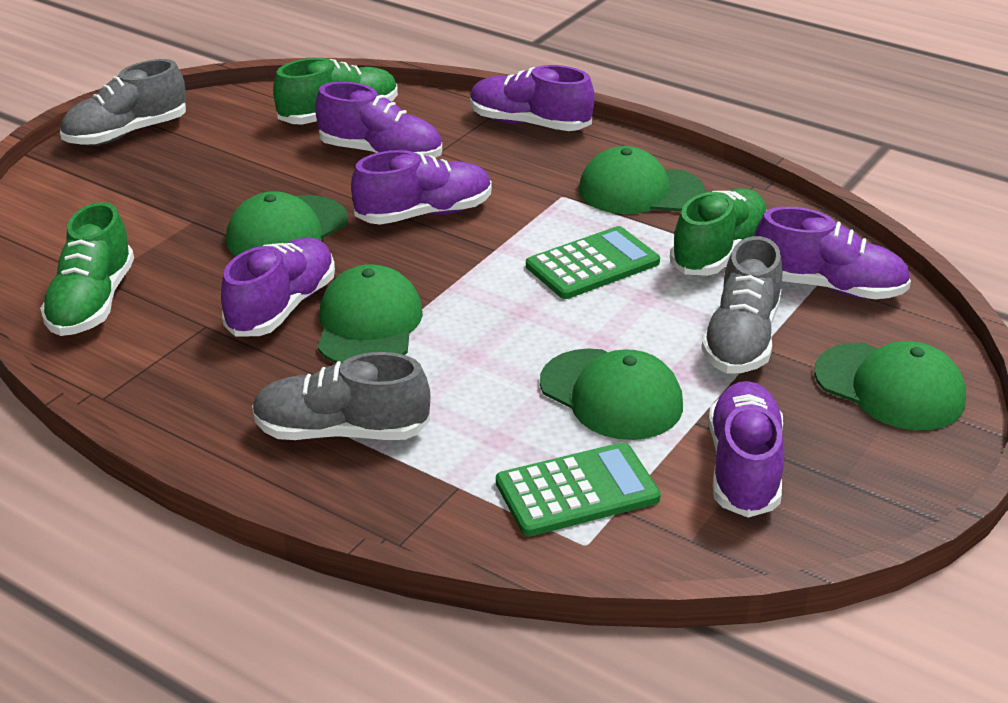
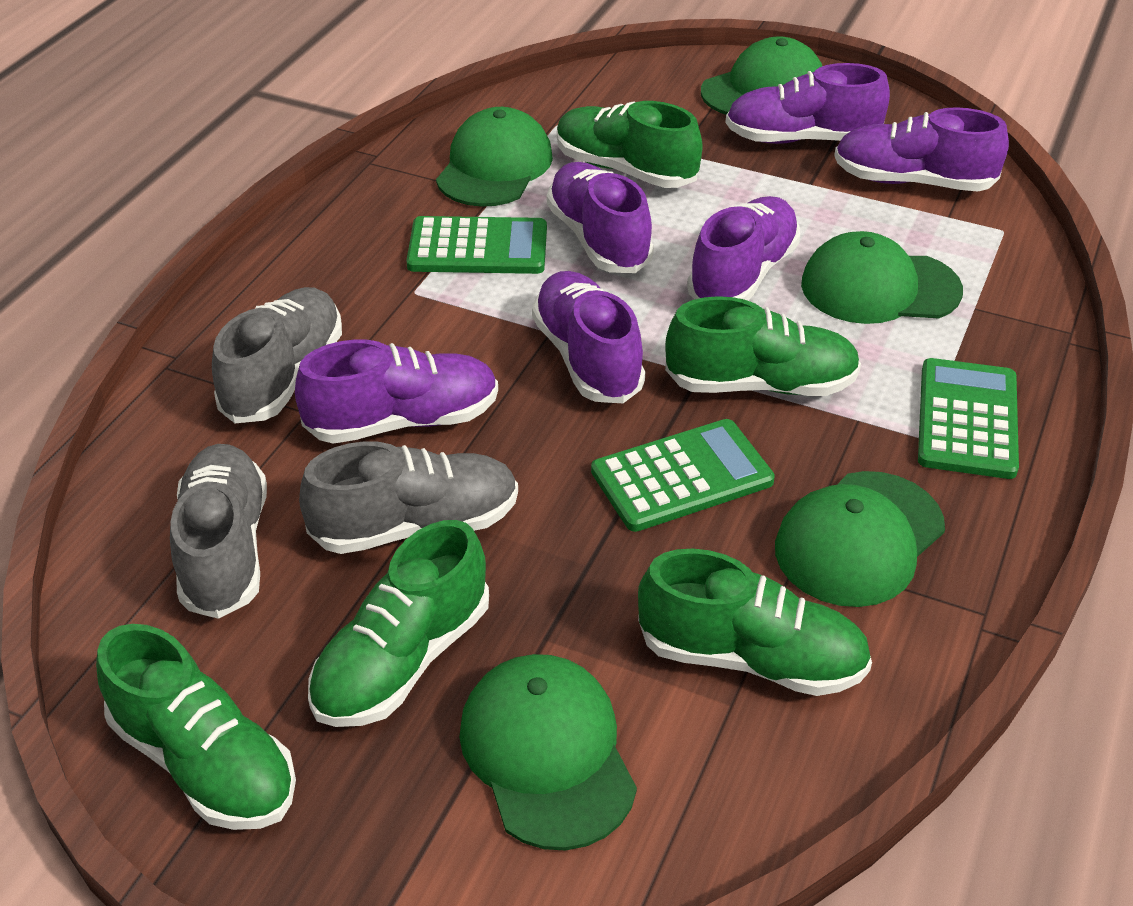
green calculator: [496,442,661,536] [526,226,660,299] = 2 -> [406,216,547,274] [591,419,775,532] [918,358,1019,479] = 3
green shoe: [40,202,134,336] [273,58,398,125] [670,188,767,276] = 3 -> [96,624,296,830] [308,520,489,727] [557,101,703,188] [638,549,872,696] [665,296,861,396] = 5

